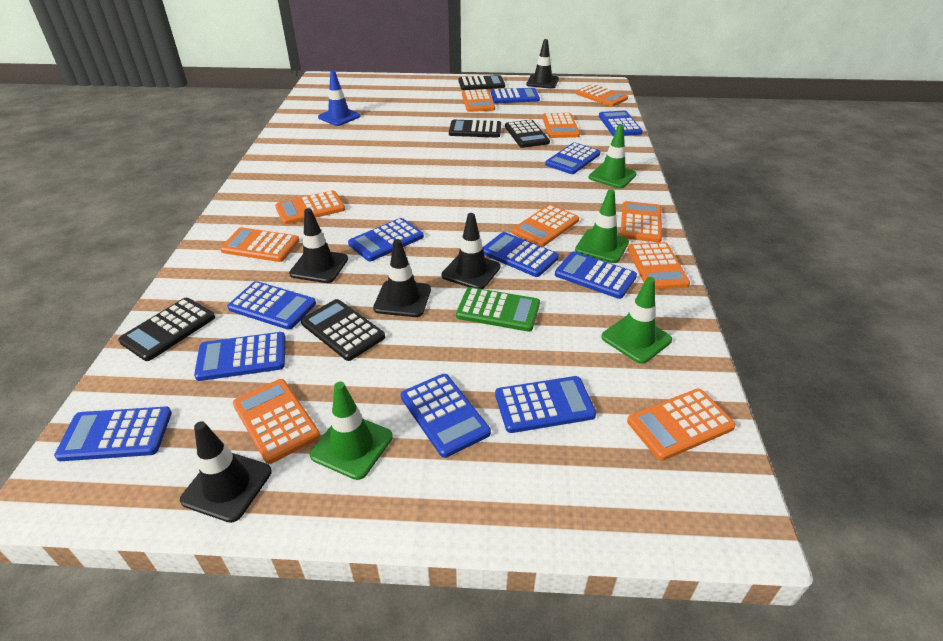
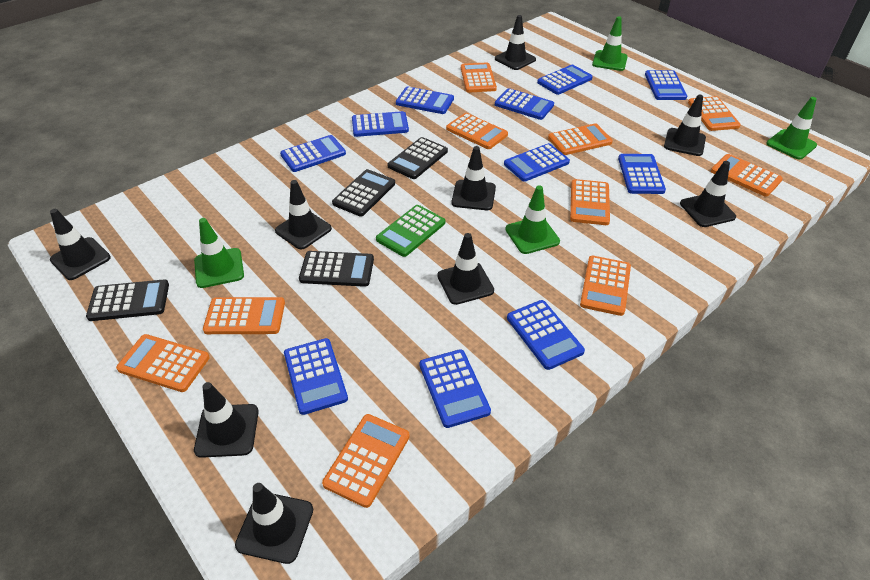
black calculator: [118,298,215,361] [301,299,385,361] [449,120,501,138] [458,75,505,90] [505,120,550,148] = 5 -> [86,279,169,321] [299,251,374,287] [332,169,395,217] [388,137,448,179] = 4
black traffic cone: [180,421,272,523] [289,208,348,283] [373,239,431,317] [442,213,501,289] [526,39,559,89] = 5 -> [50,209,111,280] [194,382,259,458] [235,483,313,564] [275,180,332,249] [437,233,494,305] [451,146,496,210] [495,15,536,70] [664,94,706,156] [680,161,736,227] = 9
blue traffic cone: [318,70,361,126] = 1 -> none = 0

